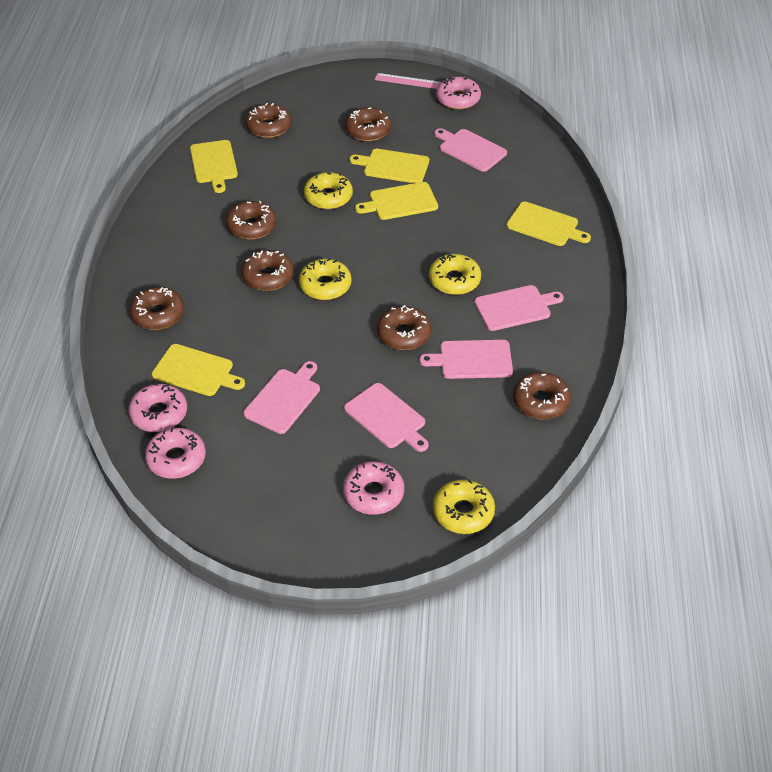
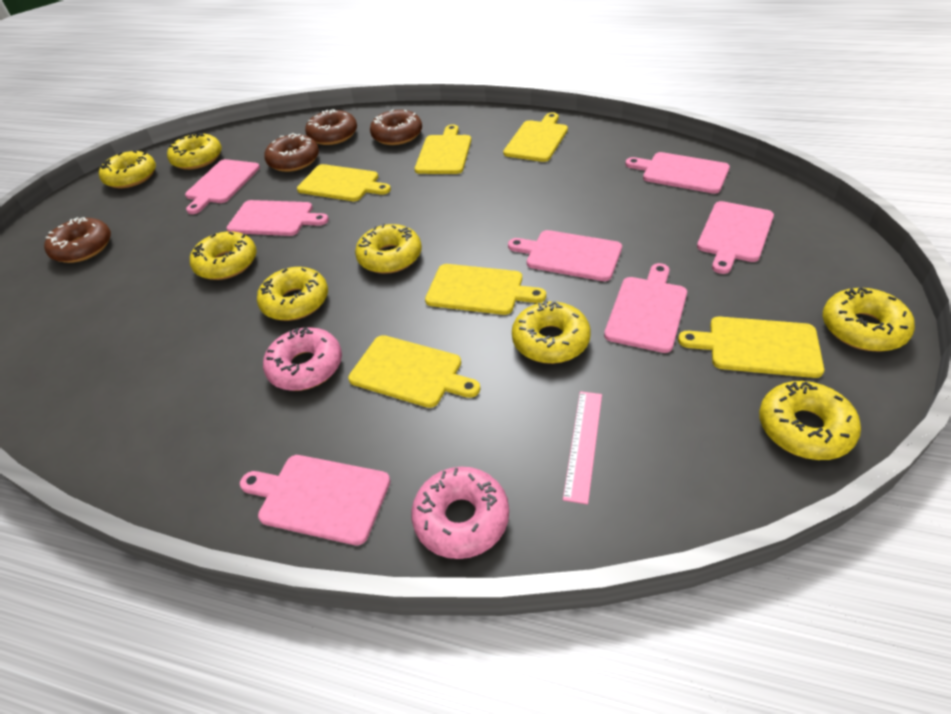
brown donut: [130,287,184,330] [226,201,276,239] [241,250,294,291] [245,103,292,138] [345,107,391,141] [377,305,431,350] [513,372,571,420] = 7 -> [44,217,111,263] [264,133,319,172] [305,109,357,145] [370,110,422,145] = 4
pink cutting board: [244,361,320,434] [344,383,429,452] [419,340,513,379] [434,128,507,172] [474,285,564,331] = 5 -> [185,159,260,214] [227,200,329,236] [240,455,390,545] [508,230,622,281] [604,263,687,353] [625,152,730,194] [697,201,774,274] = 7
pink donut: [128,383,187,432] [145,428,206,479] [343,461,404,515] [436,77,481,109] = 4 -> [263,327,342,391] [411,467,509,559] = 2
yellow cutting board: [152,344,245,396] [190,140,238,193] [350,149,429,183] [355,182,438,220] [506,202,591,246] = 5 -> [297,164,391,201] [348,335,480,408] [415,124,471,174] [425,264,546,315] [503,112,568,162] [678,317,824,378] = 6
yellow donut: [299,258,352,300] [304,172,353,209] [429,254,481,295] [433,479,495,534] = 4 -> [99,151,156,188] [167,132,222,170] [190,231,257,280] [257,267,328,321] [355,224,422,274] [512,301,591,364] [759,381,861,460] [823,287,915,352] = 8

